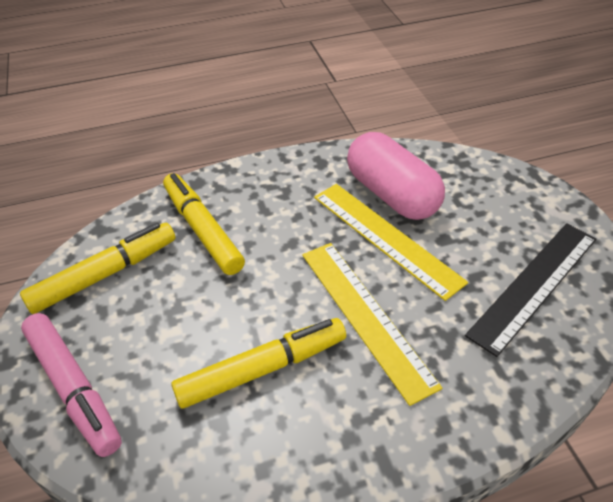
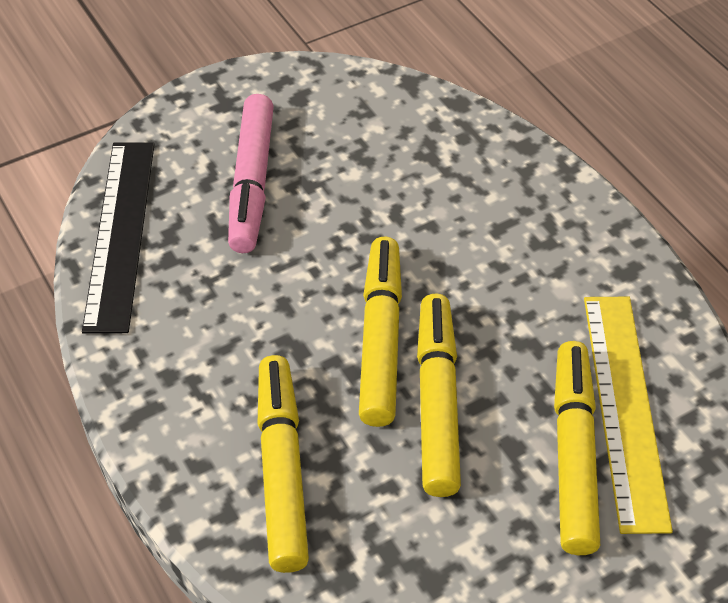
pink capsule: [347,132,445,220] = 1 -> none = 0
yellow marker: [20,223,175,314] [163,173,245,275] [171,318,346,409] = 3 -> [258,355,309,573] [359,237,402,427] [417,293,461,497] [554,341,600,555] = 4
yellow ruler: [302,243,442,406] [314,184,468,301] = 2 -> [584,297,673,534] = 1

